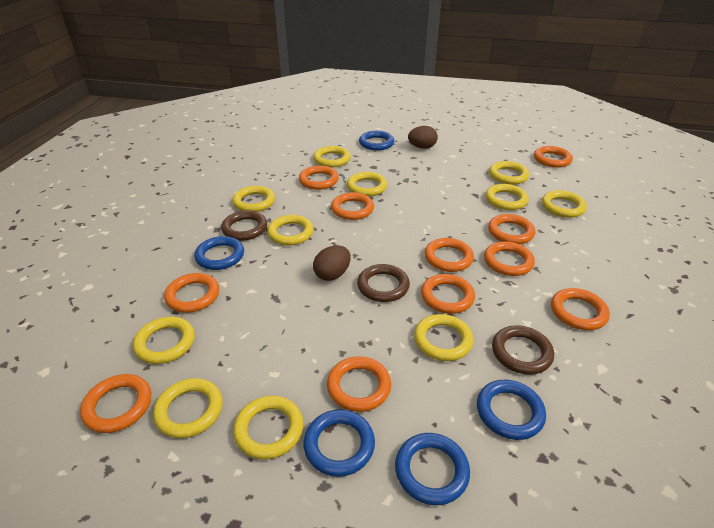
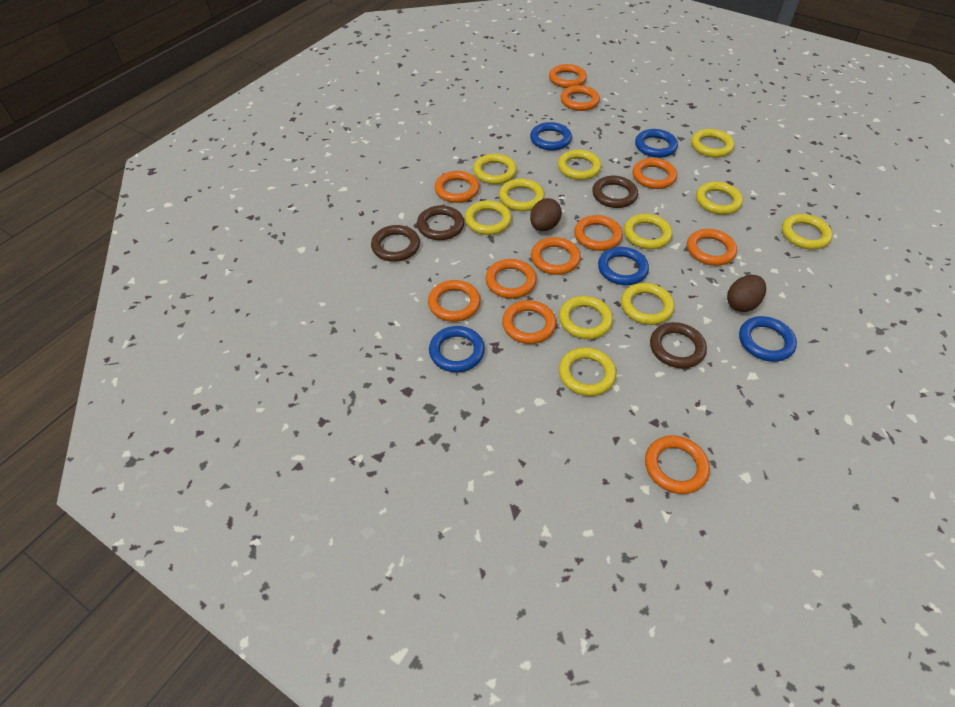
brown ring: [221,211,267,241] [357,264,410,302] [492,325,554,375] = 3 -> [371,225,420,262] [417,205,464,240] [592,176,638,208] [650,322,707,368] = 4

